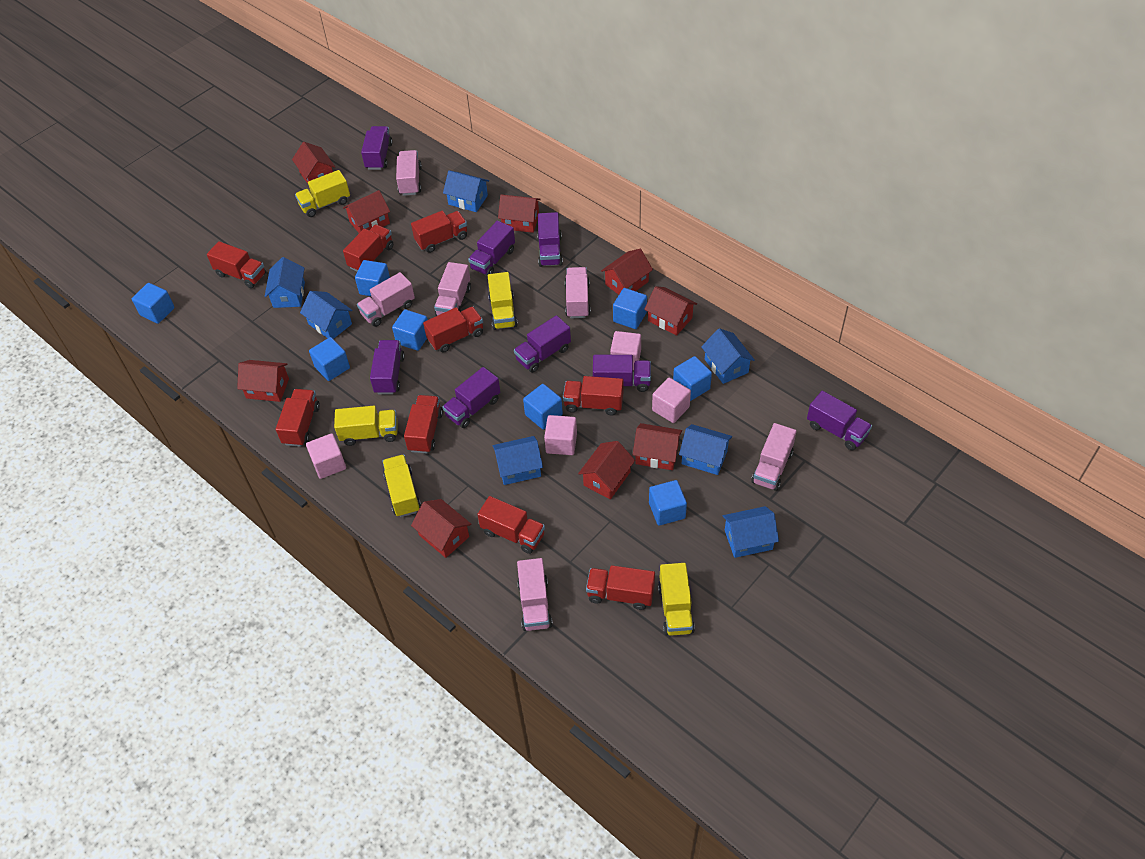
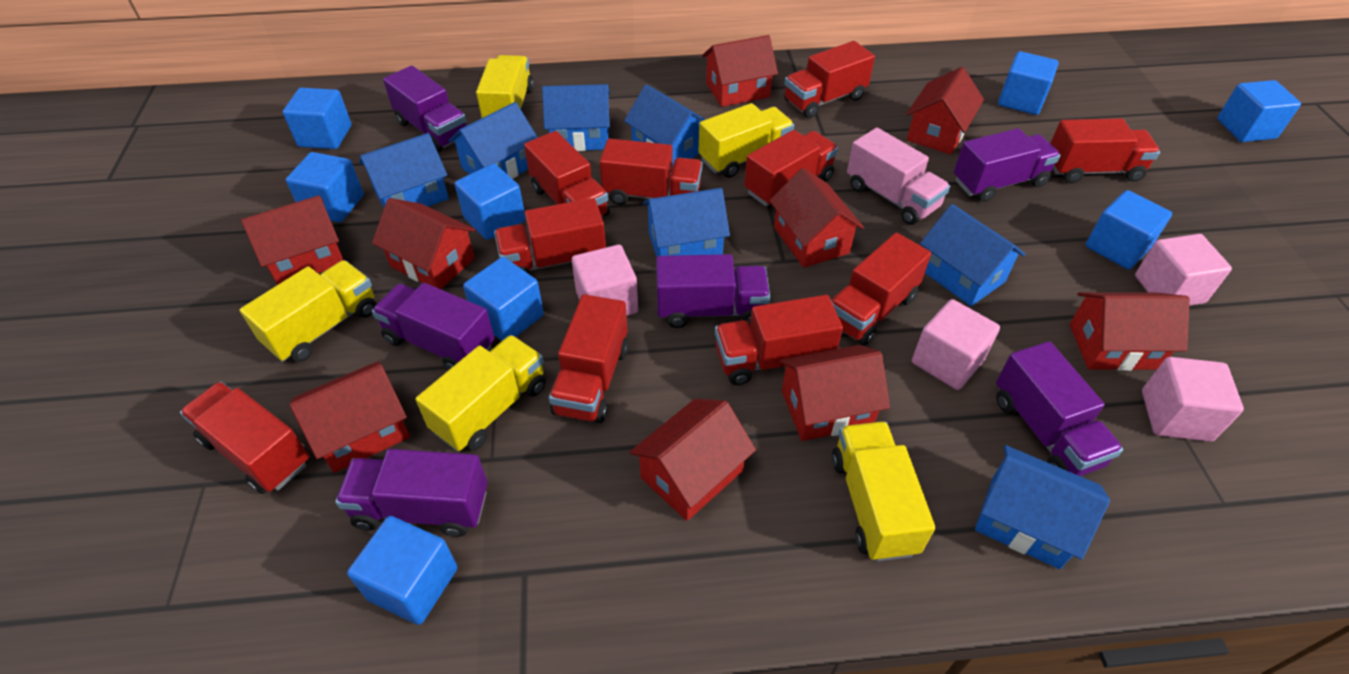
pink truck: [357,272,415,327] [396,150,422,196] [434,262,471,316] [517,558,553,631] [565,267,591,318] [751,423,797,491] = 6 -> [847,128,950,225] = 1
purple truck: [361,126,393,170] [370,340,405,394] [442,367,500,428] [468,221,515,276] [514,315,571,373] [537,212,563,267] [593,355,651,392] [807,391,872,451] = 8 -> [335,449,488,537] [372,283,494,370] [383,66,467,152] [656,254,770,328] [954,128,1061,202] [996,341,1123,476] = 6
red truck: [207,241,266,288] [276,389,320,447] [343,224,393,271] [404,395,443,453] [411,211,467,253] [423,307,483,353] [477,496,545,554] [563,376,623,415] [586,565,655,610] = 9 -> [180,382,310,494] [494,198,606,275] [524,131,610,217] [549,294,629,423] [600,138,703,205] [715,295,843,385] [744,130,838,206] [784,41,875,118] [831,233,931,346] [1050,118,1160,183] = 10

